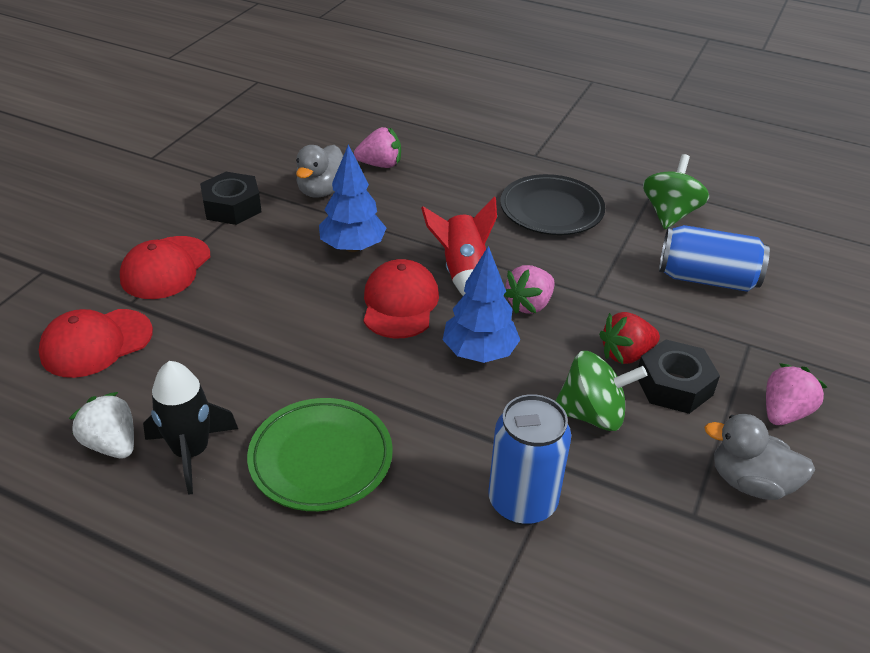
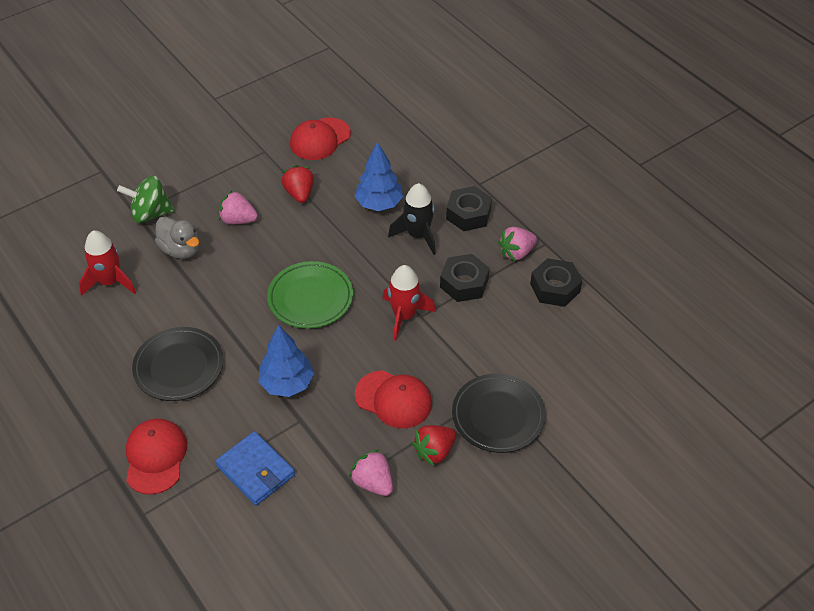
black nut: [200,172,262,225] [638,339,720,414] = 2 -> [440,254,490,302] [446,186,492,231] [530,258,582,307] = 3
black plate: [500,174,605,235] = 1 -> [132,327,223,401] [452,373,546,453] = 2
blue can: [488,394,571,525] [659,225,770,292] = 2 -> none = 0
blue wallet: none = 0 -> [215,431,295,506] = 1
green spinning top: [556,351,647,431] [643,154,709,229] = 2 -> [117,176,175,223] = 1
grey duck: [296,145,343,198] [704,414,815,500] = 2 -> [155,216,199,259] = 1
red rocket: [421,196,497,296] = 1 -> [79,231,136,296] [383,265,436,341] = 2
red strawberry: [599,312,660,364] = 1 -> [282,165,314,203] [412,425,456,466] = 2
white strawberry: [69,392,134,458] = 1 -> none = 0

